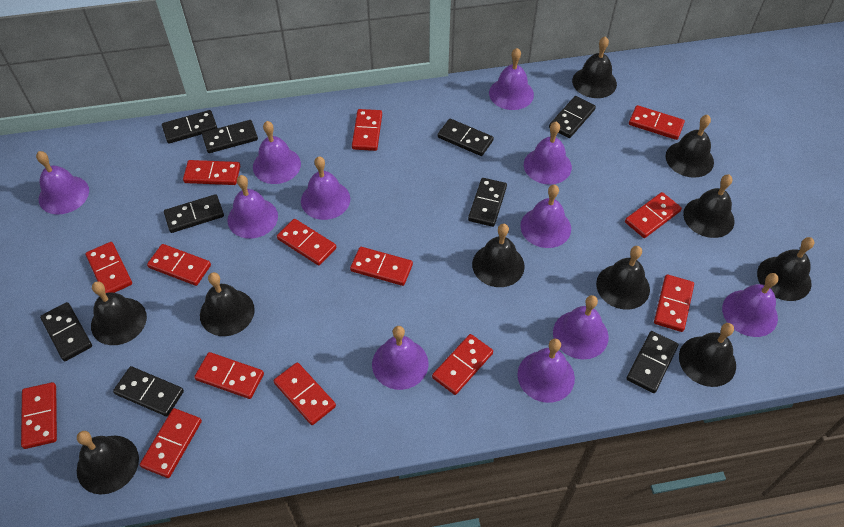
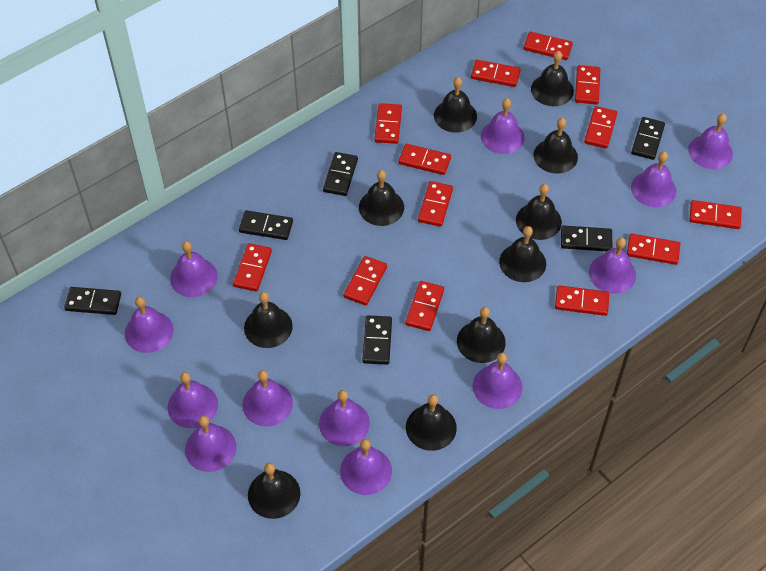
black domino: [40,302,92,361] [113,366,184,416] [162,110,217,144] [164,194,224,233] [202,120,258,153] [438,119,494,156] [468,178,507,227] [549,96,596,138] [626,331,678,393] = 9 -> [64,287,121,315] [239,210,293,240] [323,152,358,196] [362,315,392,365] [561,225,612,251] [631,117,665,160] = 6
purple bell: [36,151,89,214] [227,175,278,238] [253,121,301,184] [301,157,350,220] [372,326,428,390] [489,48,534,110] [517,339,575,403] [520,185,571,248] [524,122,572,185] [553,295,608,359] [722,273,779,337] = 11 -> [125,297,173,353] [168,372,218,428] [170,241,218,297] [185,416,237,472] [242,370,293,426] [319,390,370,446] [340,439,392,495] [473,353,523,409] [481,98,524,154] [589,237,636,294] [631,151,676,207] [688,113,733,169] = 12
red domino: [21,382,57,449] [85,242,132,293] [140,408,202,478] [147,244,211,286] [183,160,240,185] [194,352,264,399] [274,362,336,425] [277,219,336,266] [350,247,413,286] [352,109,382,151] [432,334,493,395] [625,192,682,238] [629,105,685,140] [654,274,694,332] = 14 -> [233,243,272,291] [344,256,387,305] [375,103,402,144] [399,144,451,175] [406,281,444,331] [418,181,453,227] [471,60,521,87] [523,32,573,60] [555,285,609,316] [575,65,600,104] [584,106,617,149] [627,234,680,265] [690,200,742,229] = 13

